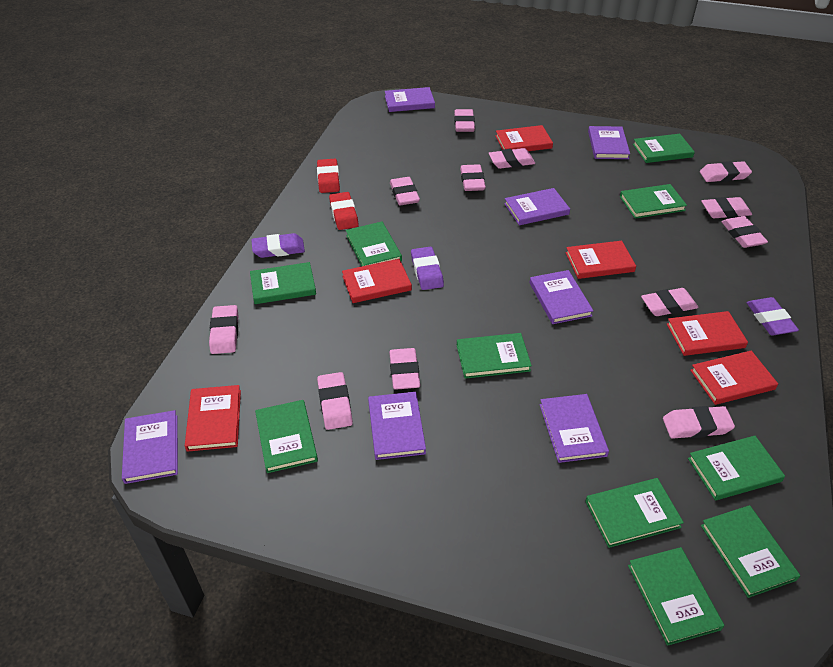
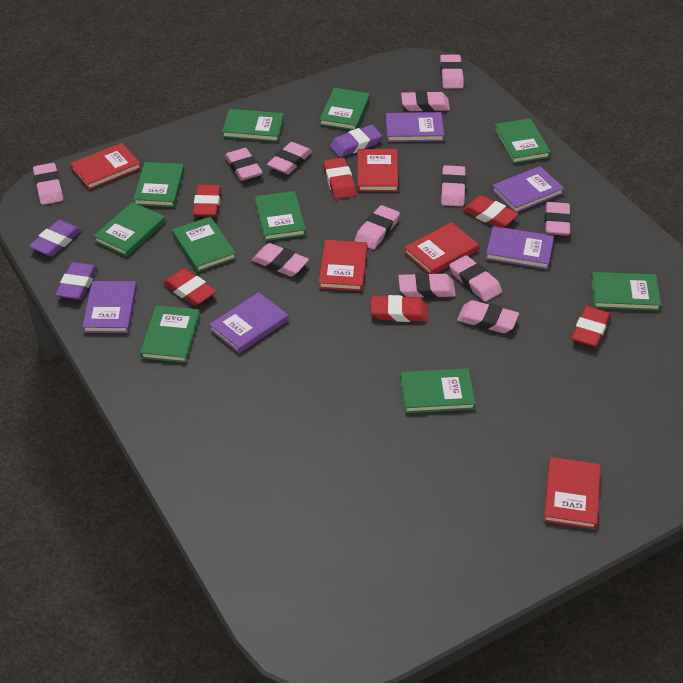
purple book: [122,410,178,484] [368,392,426,460] [385,87,435,112] [504,188,570,225] [529,270,594,324] [540,394,609,463] [588,126,630,159] = 7 -> [82,281,137,333] [209,292,289,353] [386,112,444,142] [486,226,554,270] [492,166,564,212] = 5
red book: [185,385,241,452] [342,259,412,303] [496,125,553,151] [565,241,636,279] [667,311,748,356] [690,351,778,405] = 6 -> [70,143,141,190] [319,240,368,291] [357,149,398,192] [404,222,479,274] [544,457,601,529] = 5
red eraser: [317,159,340,193] [329,192,359,230] = 2 -> [163,268,216,306] [193,185,221,217] [323,158,356,199] [371,295,428,322] [463,195,519,228] [572,306,610,347] = 6

